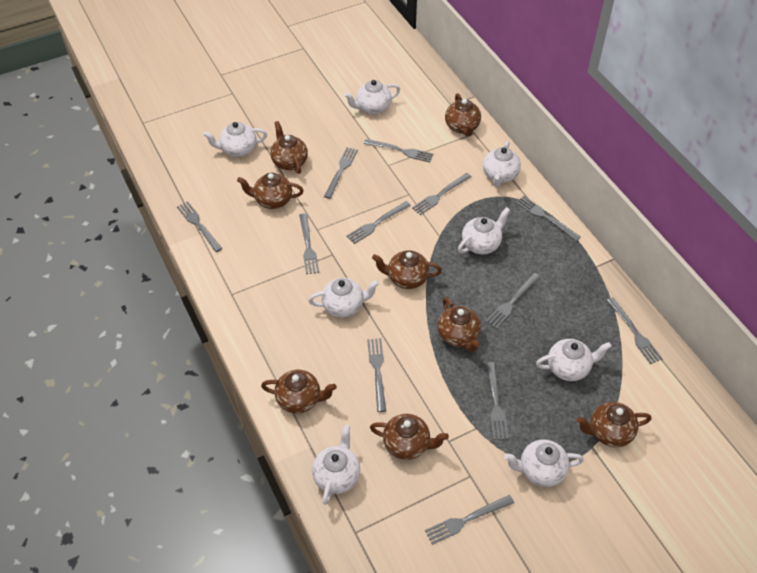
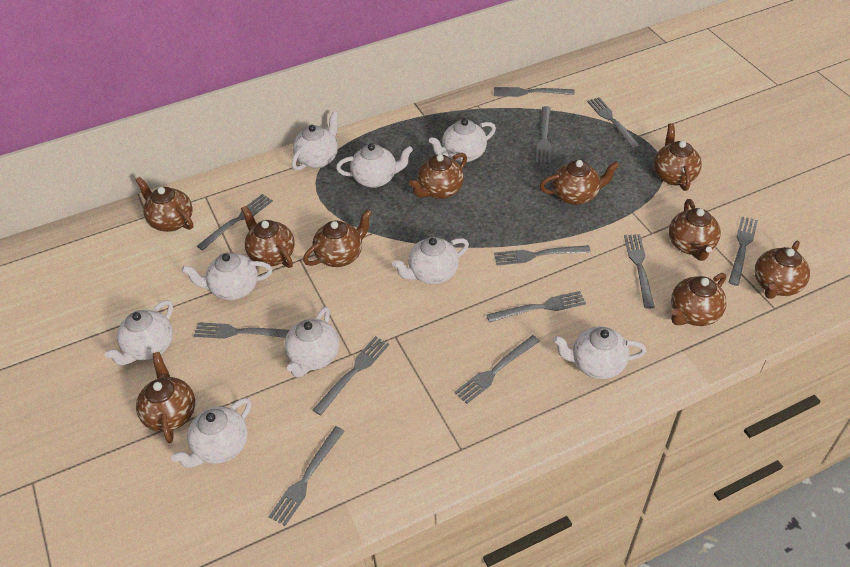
brown teapot: [237,173,304,209] [261,370,337,413] [270,121,308,174] [370,414,449,460] [372,250,442,289] [437,297,481,352] [445,93,481,137] [577,402,651,447] = 8 -> [136,177,193,232] [136,352,195,443] [241,206,295,268] [303,209,372,267] [409,153,467,199] [540,160,620,205] [654,123,702,191] [669,199,721,261] [671,273,727,326] [755,241,810,299] = 10
white teapot: [203,122,267,157] [308,278,379,318] [312,424,360,505] [344,80,400,114] [458,207,510,254] [483,141,521,186] [504,439,584,487] [536,339,612,381] = 8 -> [105,300,173,366] [171,398,252,468] [182,252,272,300] [284,307,339,378] [292,111,338,170] [336,143,413,188] [392,237,469,284] [429,119,496,162] [553,326,646,379] = 9

